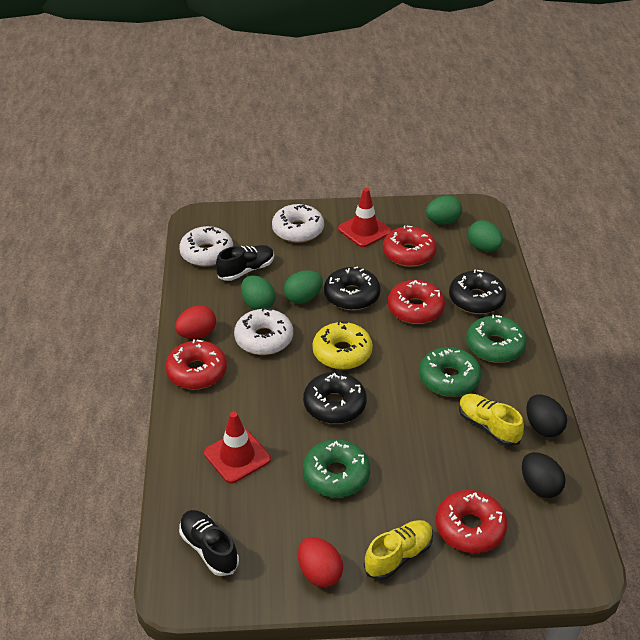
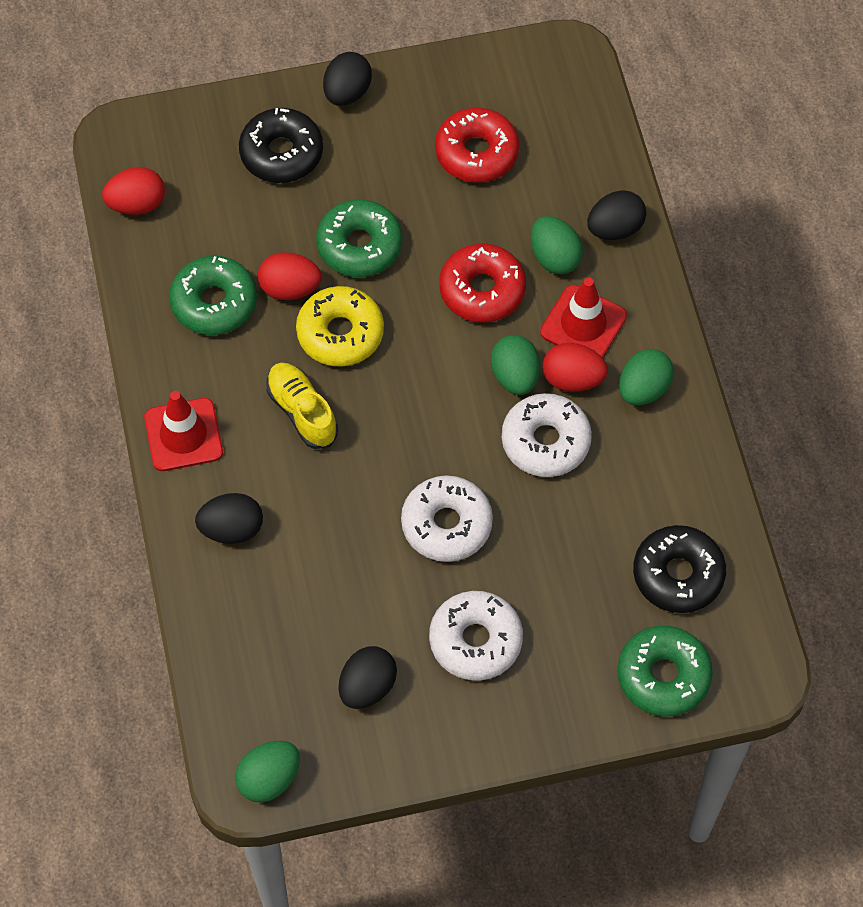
black donut: [303,372,367,424] [324,266,381,310] [449,269,506,314] = 3 -> [239,108,323,183] [633,525,726,613] = 2
black egg: [522,452,566,498] [526,394,567,437] = 2 -> [195,493,263,544] [323,52,372,106] [339,646,397,709] [587,190,646,240] = 4
black shoe: [179,510,239,576] [216,245,274,281] = 2 -> none = 0
red donut: [165,339,227,389] [383,225,437,267] [388,280,445,324] [436,490,508,553] = 4 -> [435,108,519,182] [439,244,526,322] = 2
red egg: [175,305,216,339] [298,537,343,587] = 2 -> [102,167,165,215] [258,252,322,300] [542,343,608,392] = 3
yellow shoe: [364,520,433,580] [459,394,524,446] = 2 -> [266,362,338,449] = 1

